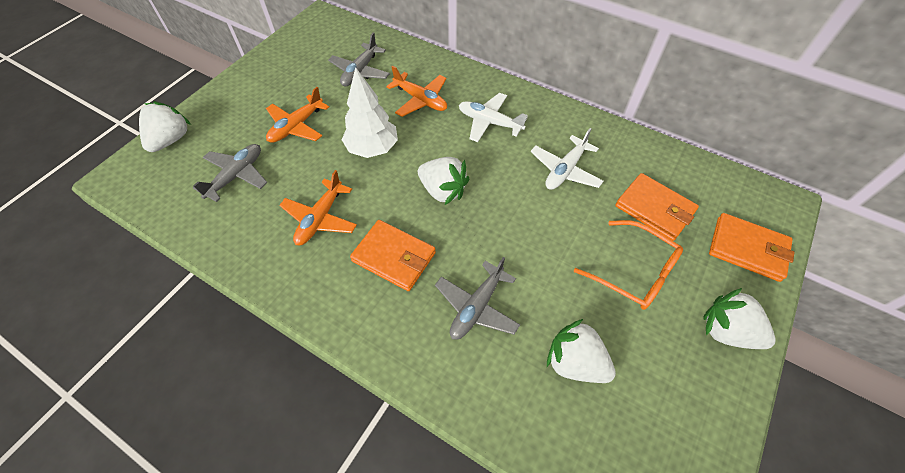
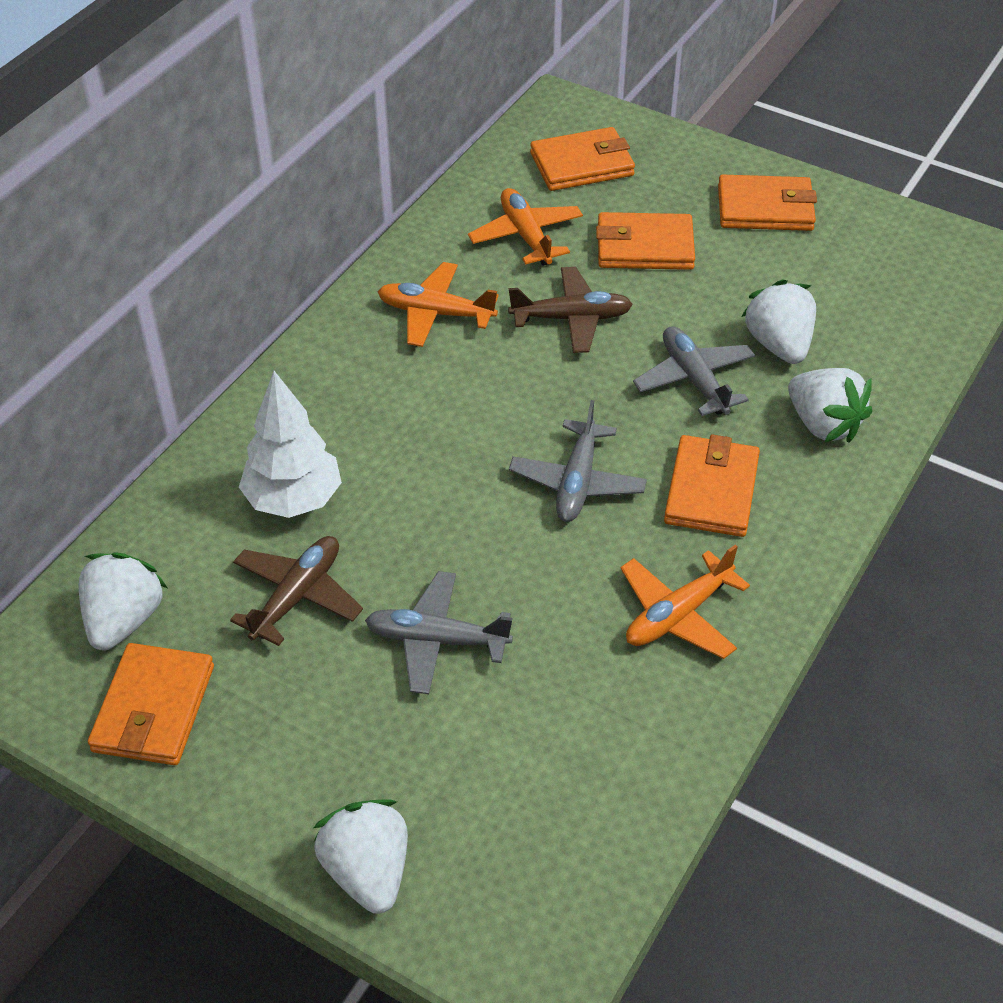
brown plane: none = 0 -> [230,536,363,646] [508,267,633,353] = 2
orange glasses: [574,220,683,310] = 1 -> none = 0
orange wallet: [350,220,436,291] [615,173,699,241] [709,213,795,282] = 3 -> [88,643,214,765] [530,127,635,191] [596,212,695,270] [664,434,760,537] [718,175,817,231] = 5
white plane: [459,93,528,142] [531,128,604,190] = 2 -> none = 0

